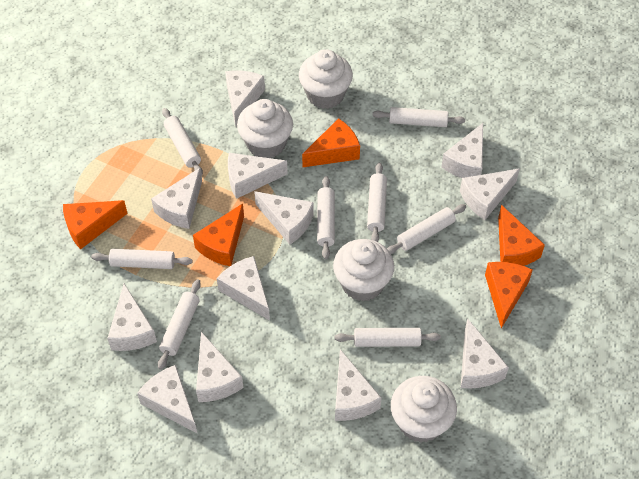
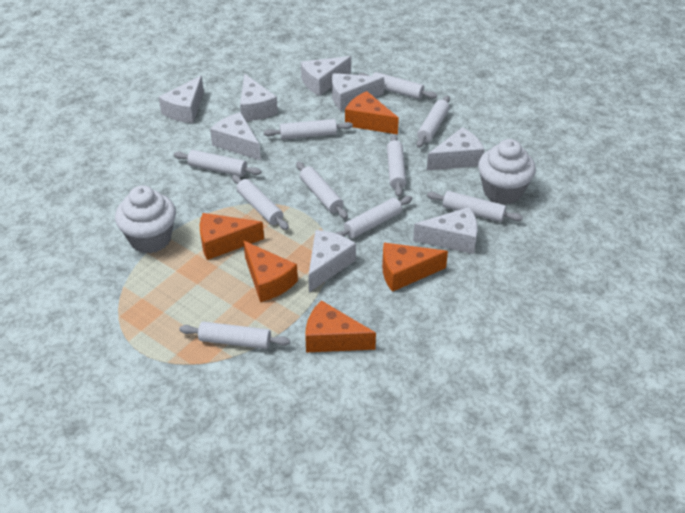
white cheese: [107,284,157,351] [137,365,198,434] [151,168,202,229] [196,332,244,402] [217,256,270,321] [225,70,265,127] [228,153,288,199] [254,191,314,245] [335,349,382,421] [441,123,483,178] [460,168,520,220] [461,318,509,389] = 12 -> [159,76,204,123] [210,112,261,161] [240,73,278,121] [301,56,351,96] [308,230,356,292] [332,73,384,111] [413,207,478,254] [427,127,485,170] = 8
white cupcake: [237,99,293,158] [299,49,353,109] [333,239,394,301] [391,376,457,443] = 4 -> [115,185,176,254] [478,139,536,205] = 2
white rolling pin: [91,249,193,269] [158,279,201,370] [162,108,203,176] [317,176,335,259] [335,328,441,347] [367,163,387,242] [372,107,465,127] [387,204,466,254] = 8 -> [174,150,261,177] [179,322,290,349] [232,175,289,230] [264,119,353,140] [296,162,348,219] [335,196,412,238] [359,72,437,99] [387,134,406,197] [417,96,450,148] [427,191,523,222] = 10

